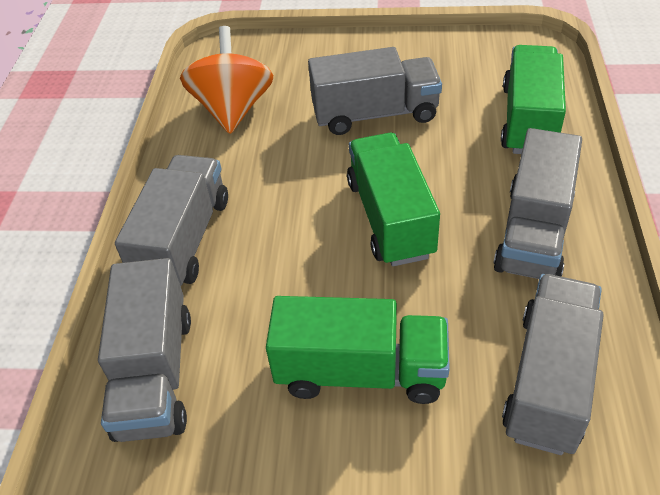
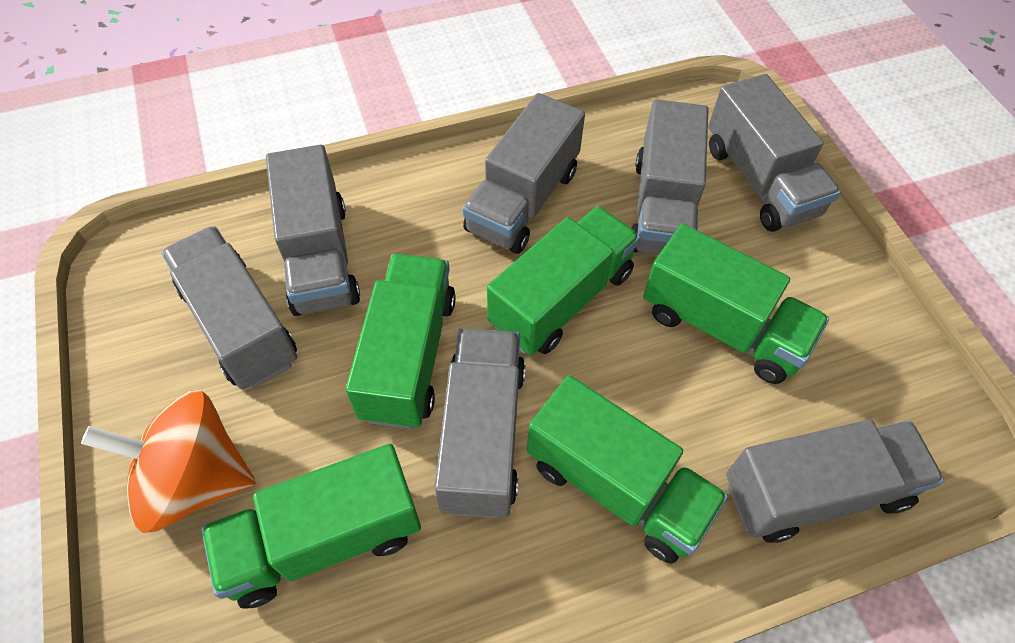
green truck: [266,296,450,404] [347,133,440,266] [501,45,566,154] = 3 -> [201,444,421,609] [345,254,456,429] [487,206,640,355] [527,375,728,564] [643,224,829,384] = 5
grey truck: [98,258,191,442] [115,155,228,286] [308,47,442,135] [493,128,582,279] [502,274,604,455] = 5 -> [161,226,297,389] [266,145,360,316] [435,328,525,518] [462,93,585,254] [631,99,709,255] [708,74,841,232] [726,420,944,543] = 7

